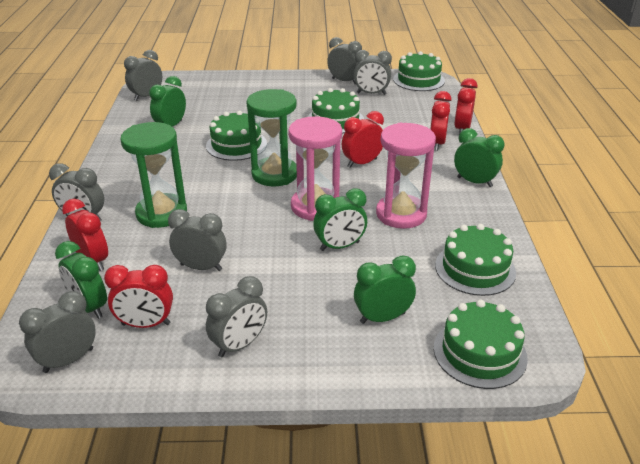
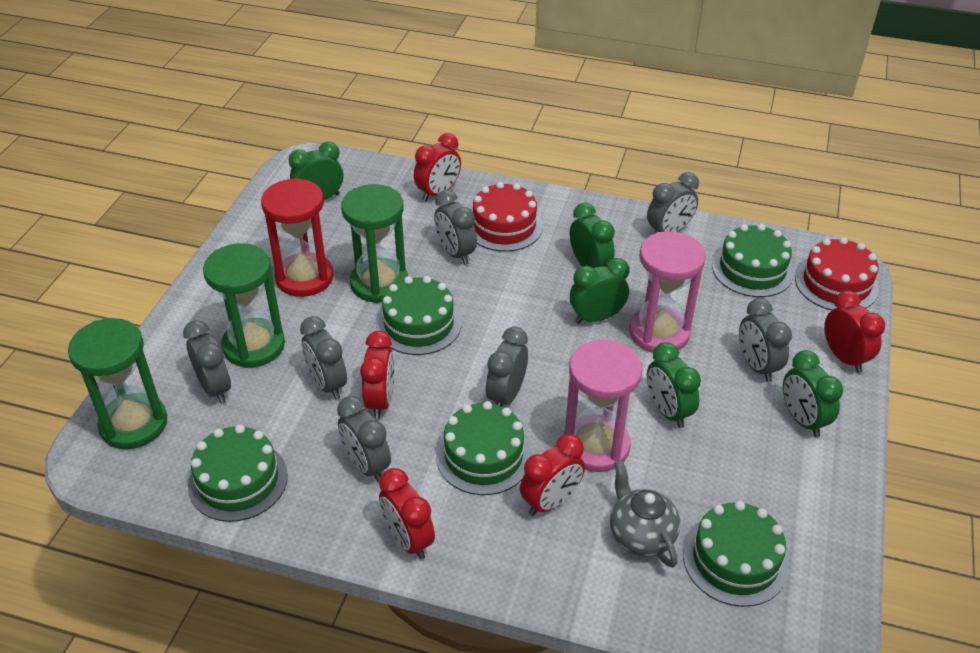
green hourglass: [120,122,187,228] [246,89,297,186] = 2 -> [68,318,167,449] [203,243,285,368] [341,184,408,303] = 3
grey teapot: none = 0 -> [610,460,680,568] = 1
red cake: none = 0 -> [472,182,543,252] [795,237,879,310] = 2
red hourglass: none = 0 -> [261,178,334,297] = 1

